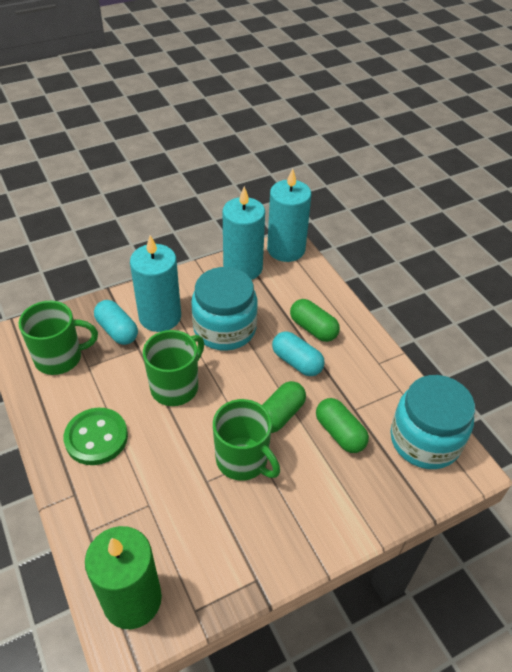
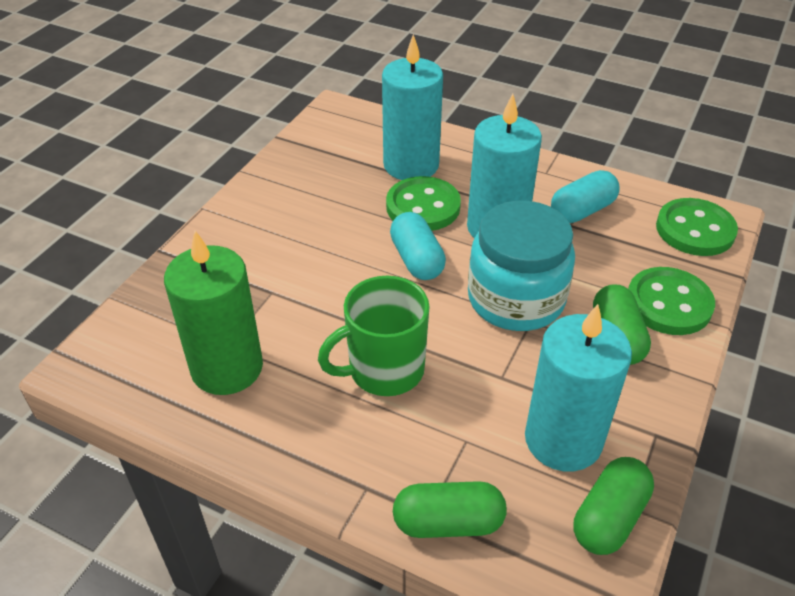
green button: [64,408,128,465] = 1 -> [386,176,461,231] [628,267,715,335] [656,198,738,256] = 3
green mug: [18,301,98,375] [143,330,204,406] [213,399,280,481] = 3 -> [318,276,430,396] = 1
turquoise jar: [191,267,258,351] [390,375,475,469] = 2 -> [468,201,575,331] = 1

